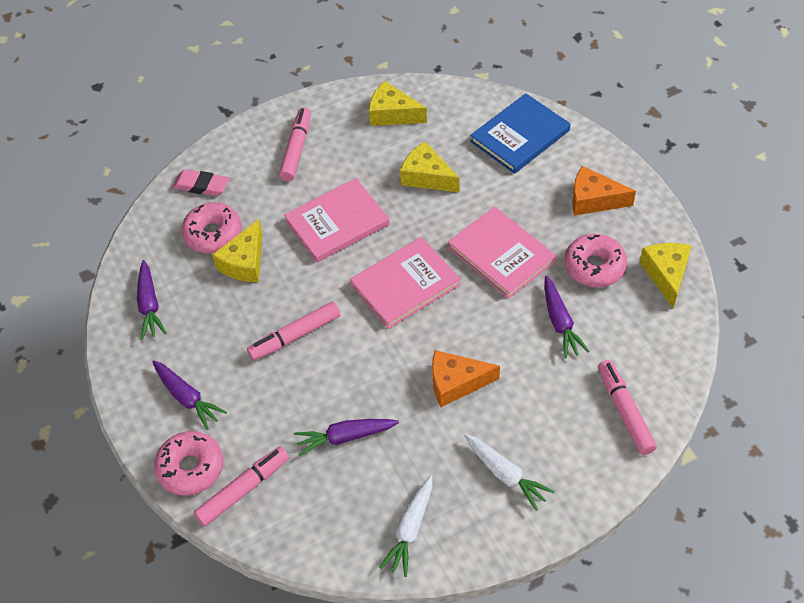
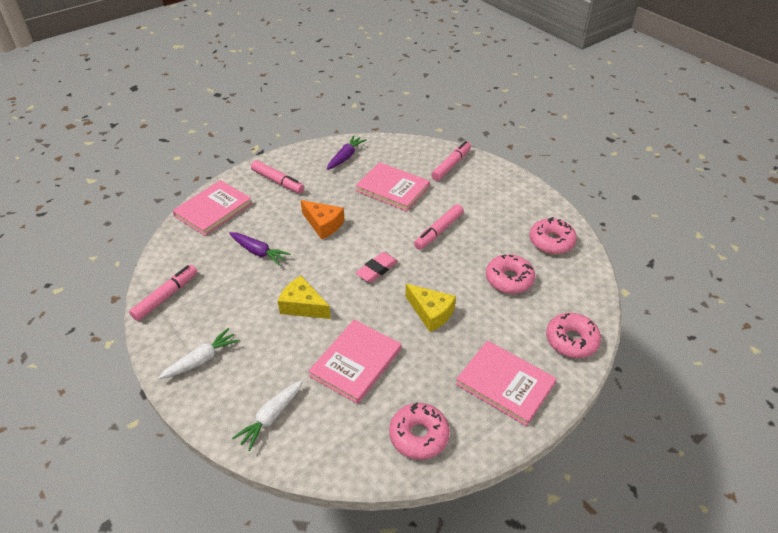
blue book: [470,93,570,174] = 1 -> none = 0
orange cheese: [432,350,500,407] [572,166,636,216] = 2 -> [301,200,344,240] = 1
pink book: [284,178,390,262] [350,237,461,329] [448,207,556,299] = 3 -> [172,180,252,236] [309,320,401,404] [355,162,430,211] [456,340,557,426] = 4
pink donut: [154,431,223,496] [181,202,242,253] [564,234,627,287] = 3 -> [389,402,450,460] [486,254,535,294] [529,217,577,254] [546,313,601,358] = 4
purple carrot: [137,260,166,340] [152,360,227,430] [294,419,399,456] [544,276,590,358] = 4 -> [229,232,290,265] [327,135,367,170] = 2
yellow cheese: [212,219,263,282] [369,81,427,126] [400,141,459,192] [640,243,692,308] = 4 -> [278,276,331,319] [406,284,456,332] = 2

